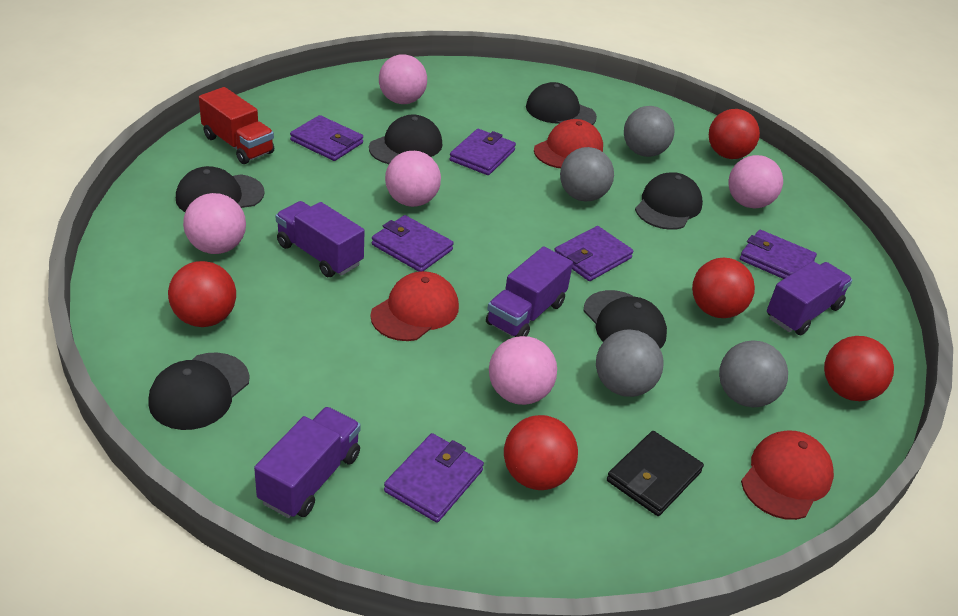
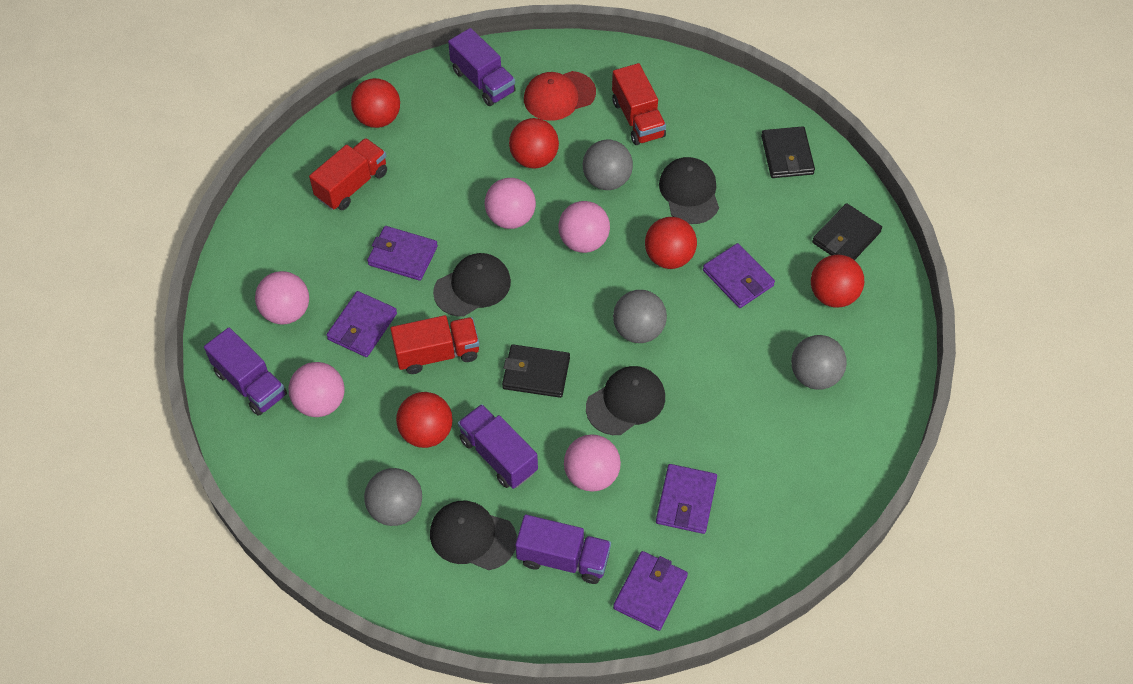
black cap: [148,353,250,430] [176,166,265,212] [369,114,442,164] [526,82,597,125] [584,290,667,349] [635,172,703,230] = 6 -> [430,501,517,570] [433,253,511,317] [586,366,665,435] [659,157,719,224] = 4
black wallet: [607,431,704,516] = 1 -> [502,344,570,398] [761,126,815,178] [812,203,882,260] = 3
purple wallet: [290,115,363,161] [372,215,454,272] [384,433,484,522] [449,129,516,175] [555,226,633,281] [740,230,817,279] = 6 -> [327,291,397,357] [367,226,438,281] [613,551,688,631] [656,464,717,534] [703,243,775,308] = 5
red cap: [370,271,459,341] [534,119,603,168] [741,431,834,520] = 3 -> [524,71,596,121] = 1
red truck: [199,87,274,164] = 1 -> [309,138,387,210] [390,315,479,374] [612,63,666,145] = 3

